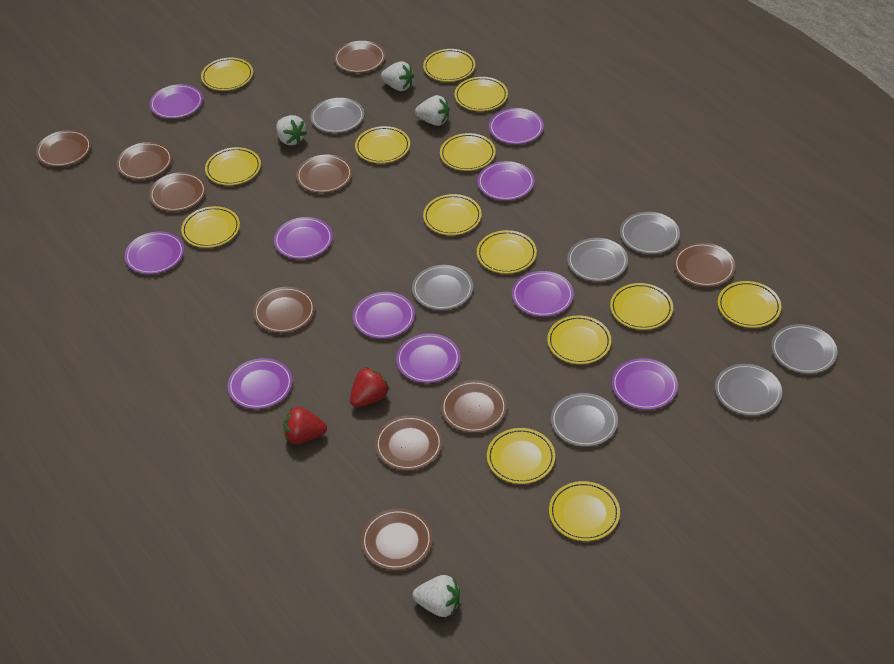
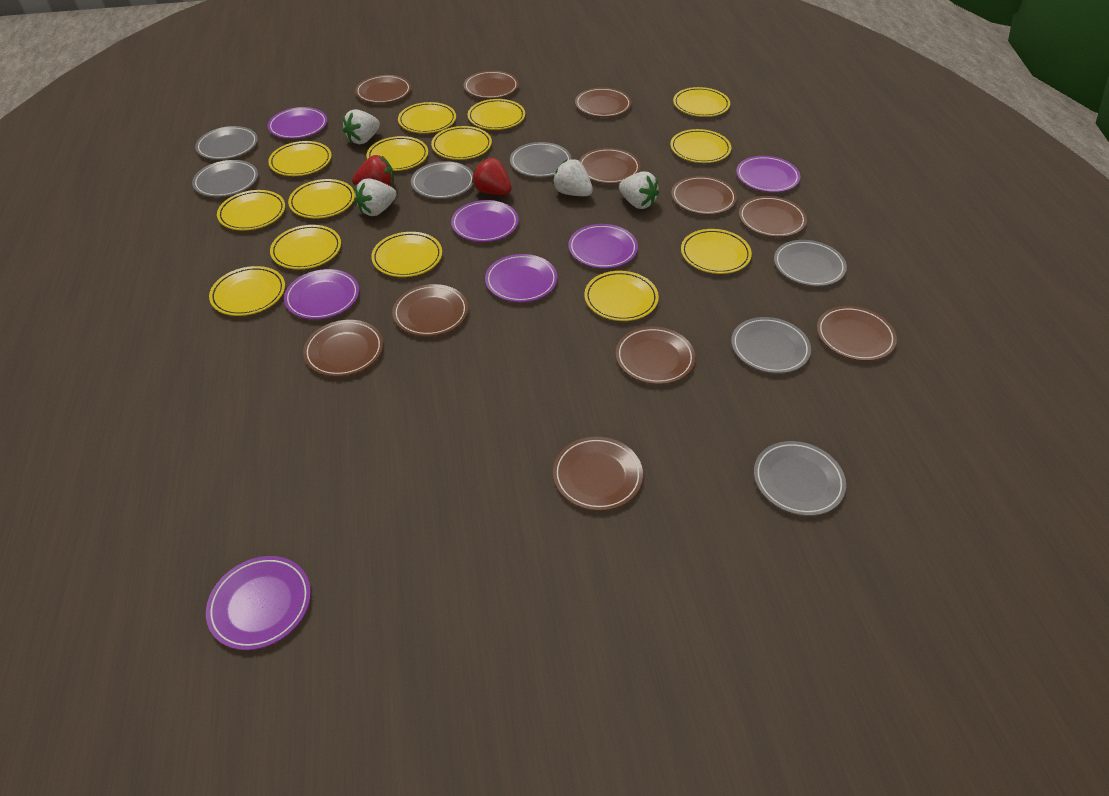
brown plate: [36,130,91,167] [116,142,172,180] [149,172,206,212] [253,287,315,333] [296,155,352,193] [334,41,386,73] [361,509,433,570] [375,415,443,471] [441,380,507,433] [674,242,735,287] = 10 -> [303,320,383,377] [355,75,411,103] [392,284,468,336] [464,71,519,99] [553,437,643,511] [575,87,632,117] [579,148,641,184] [616,326,695,384] [671,176,737,215] [739,196,807,237] [817,306,897,361] = 11
purple plate: [125,231,184,274] [150,84,203,119] [228,358,293,409] [274,217,333,259] [353,292,415,339] [396,333,460,383] [477,161,535,201] [489,108,544,144] [512,271,574,317] [612,358,678,410] = 10 -> [206,556,311,650] [267,107,327,139] [284,269,359,319] [451,200,519,242] [485,254,558,302] [568,224,638,268] [736,156,801,192] = 7

